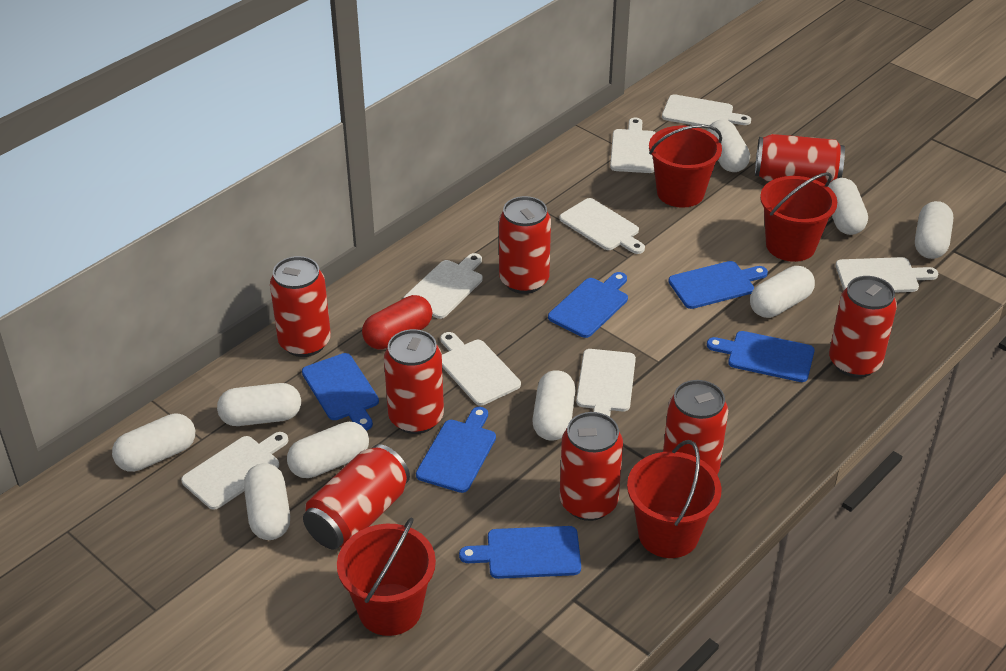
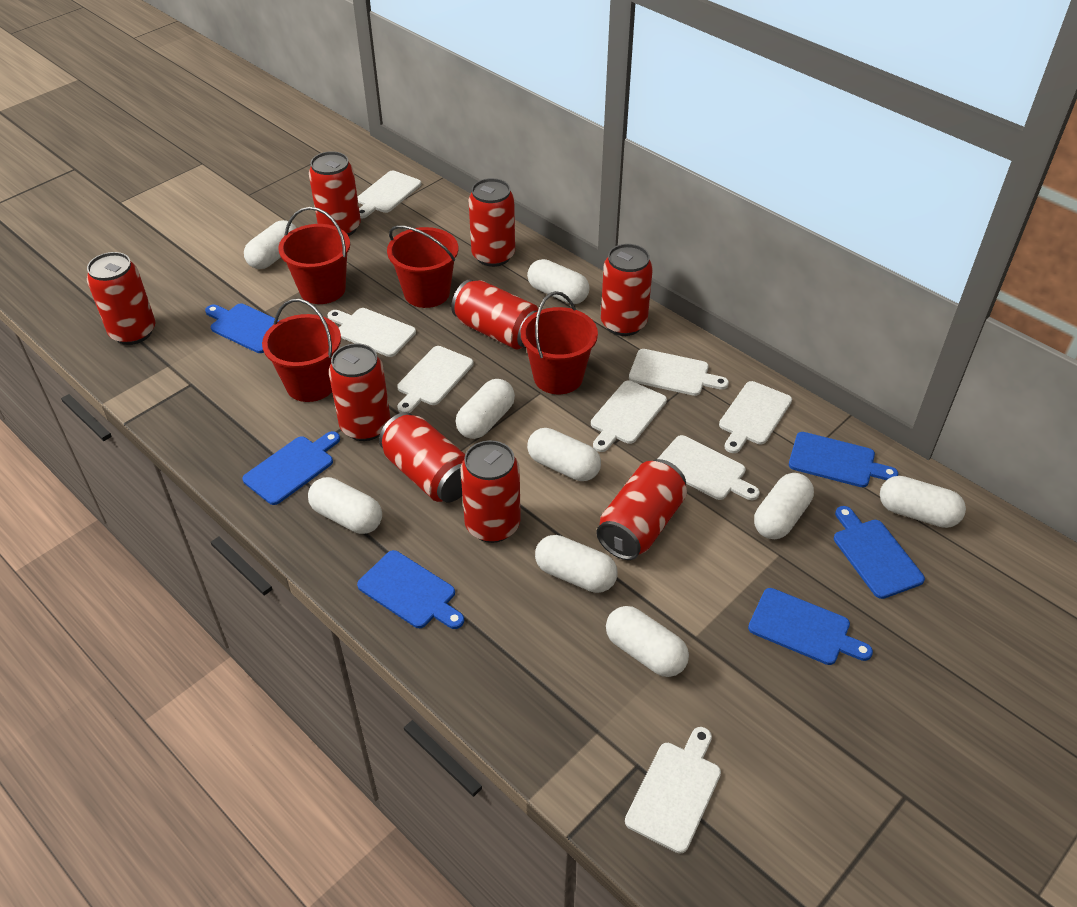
red can: [270,256,331,357] [303,444,410,550] [384,329,444,434] [499,196,551,294] [560,412,623,521] [663,380,728,474] [755,134,845,184] [829,276,897,378] = 8 -> [87,252,155,345] [309,151,361,236] [329,343,391,441] [379,412,465,502] [451,279,538,349] [460,440,521,543] [469,178,515,267] [596,459,687,560] [601,244,653,336] = 9
red capsule: [362,295,432,349] = 1 -> none = 0

